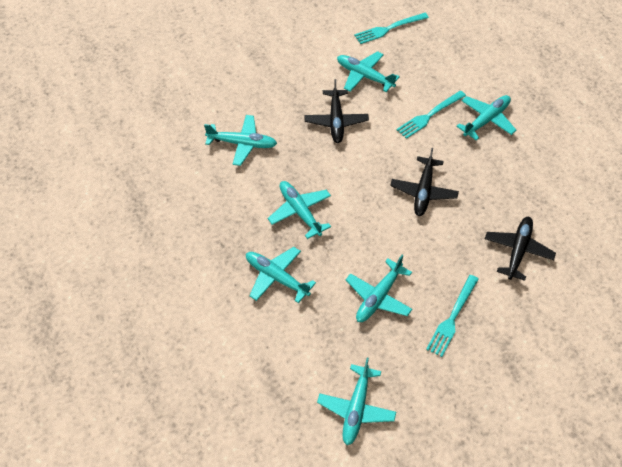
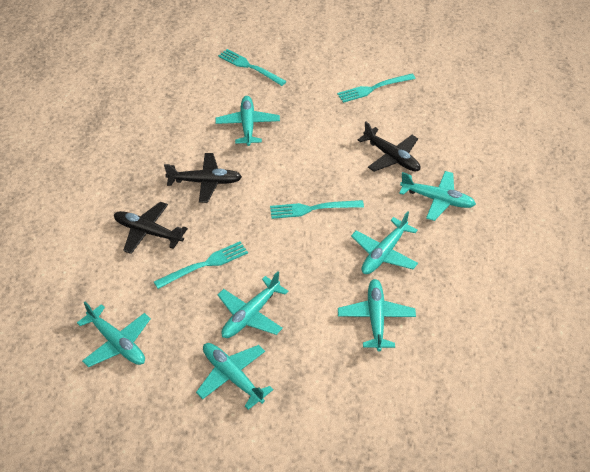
turquoise fork: [354,13,429,44] [396,91,466,139] [426,275,479,357] = 3 -> [154,242,248,289] [218,49,287,86] [270,200,364,219] [337,74,416,103] = 4

